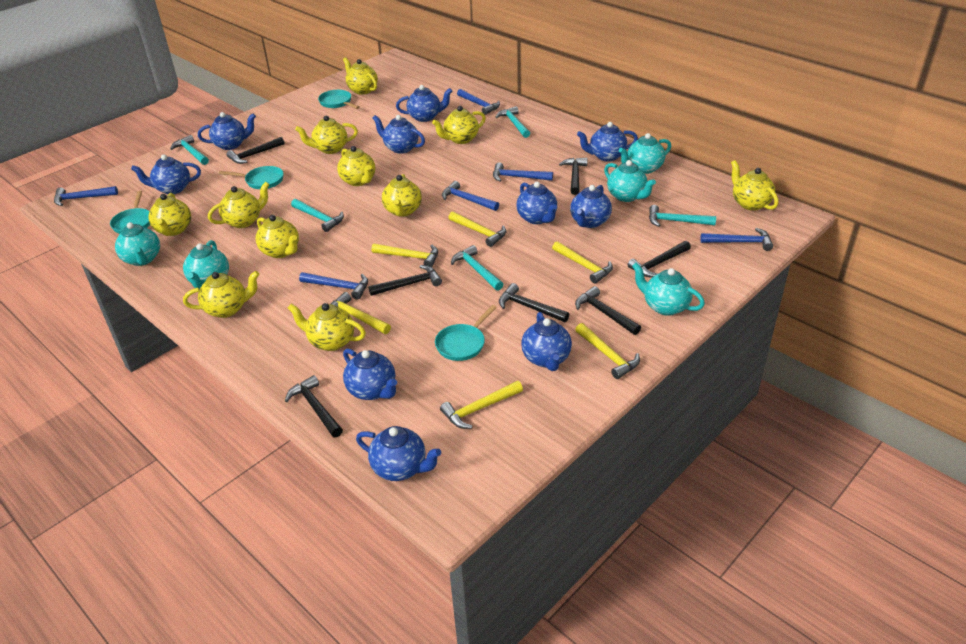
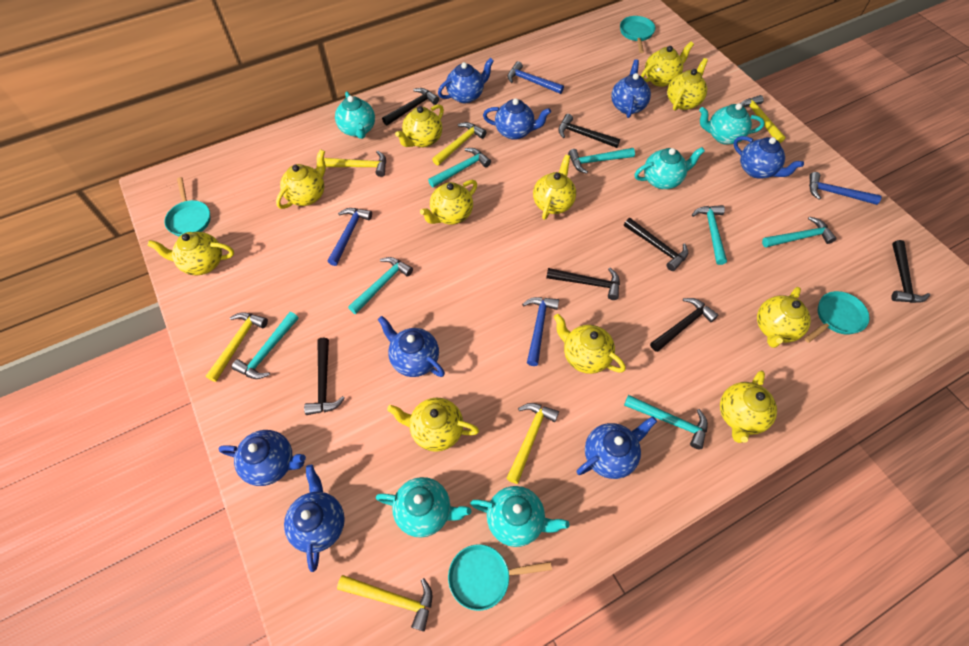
blue hammer: [54,186,118,206] [299,272,368,300] [442,181,499,211] [457,89,500,115] [493,162,553,182] [701,228,773,251] = 6 -> [327,208,372,266] [507,61,564,94] [522,297,559,366] [809,172,882,205] = 4
blue teapot: [131,155,201,194] [198,112,256,150] [343,348,397,400] [356,426,441,481] [372,115,425,154] [396,85,452,122] [516,182,557,224] [521,312,572,371] [570,185,612,228] [577,122,638,162] = 10 -> [219,430,306,486] [284,465,345,572] [378,316,445,377] [438,58,494,103] [483,98,551,140] [577,416,657,479] [611,59,651,118] [733,136,804,178] = 8
turquoise hammer: [170,135,209,165] [291,199,344,232] [451,245,504,291] [496,106,530,138] [649,205,716,227] = 5 -> [232,312,299,379] [348,257,413,314] [428,148,491,187] [568,148,635,174] [624,395,708,449] [692,205,727,265] [762,217,837,247] = 7

